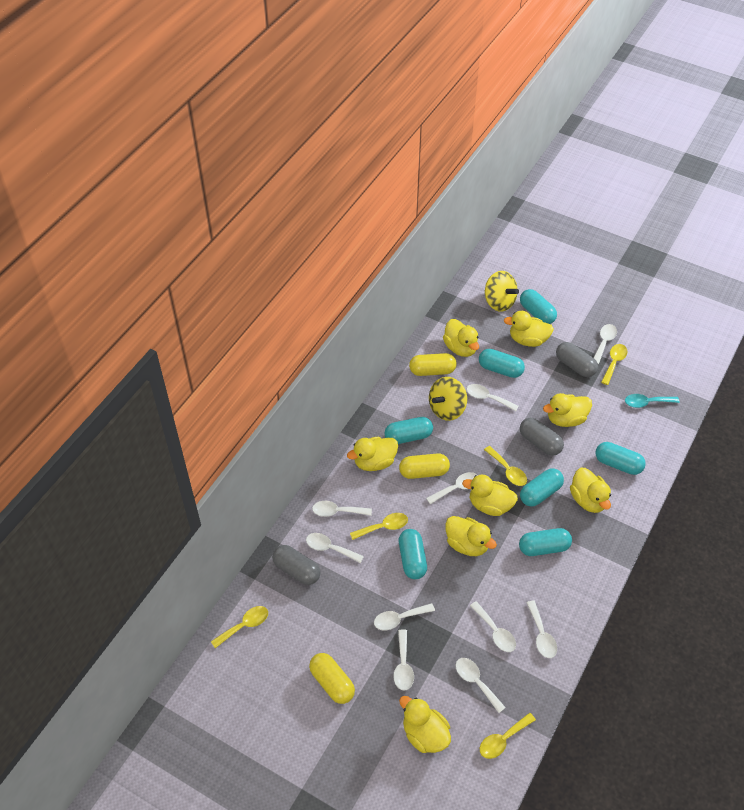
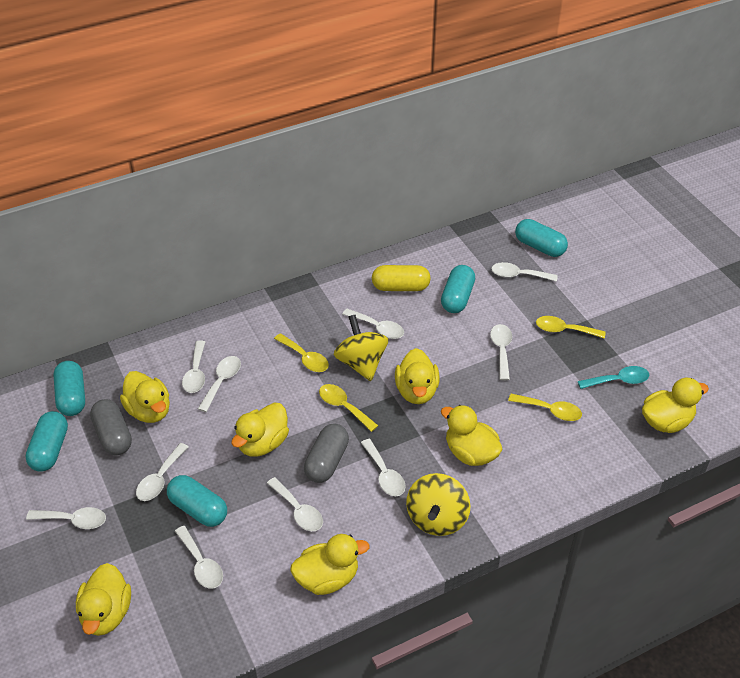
grey capsule: [272,545,320,585] [520,418,564,456] [556,342,598,377] = 3 -> [90,399,132,455] [304,424,349,483] = 2
turquoise capsule: [384,417,433,444] [399,529,427,579] [479,349,525,378] [519,528,572,556] [520,289,557,324] [520,468,564,507] [595,442,646,475] = 7 -> [25,411,68,472] [53,361,85,416] [167,475,227,527] [441,265,475,313] [515,219,568,257] = 5
yellow capsule: [309,653,355,704] [399,453,450,479] [409,353,457,376] = 3 -> [372,265,431,291] = 1
yellow duck: [347,437,398,471] [399,696,451,753] [443,319,479,357] [445,516,497,556] [462,475,518,516] [504,311,554,347] [543,393,592,427] [570,468,611,513] = 8 -> [76,563,131,636] [120,371,170,423] [231,402,289,457] [291,534,369,595] [395,348,439,404] [441,405,503,466] [642,378,709,433] = 7
yellow spoon: [211,606,268,648] [350,513,408,540] [480,713,536,759] [484,446,527,486] [601,344,627,385] = 5 -> [274,333,329,372] [319,384,378,432] [508,394,582,421] [536,316,606,339] = 4

